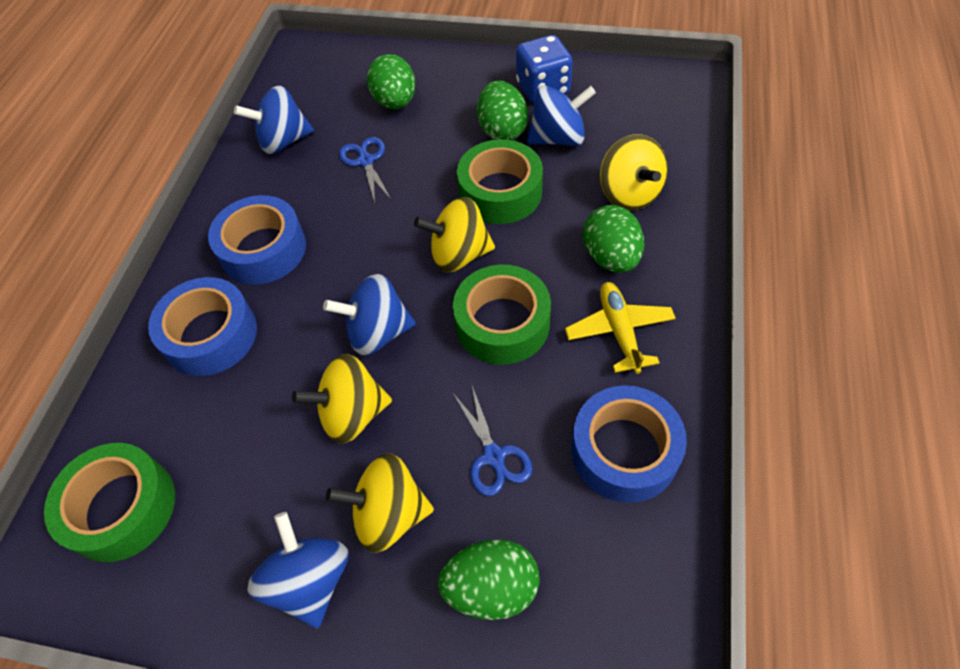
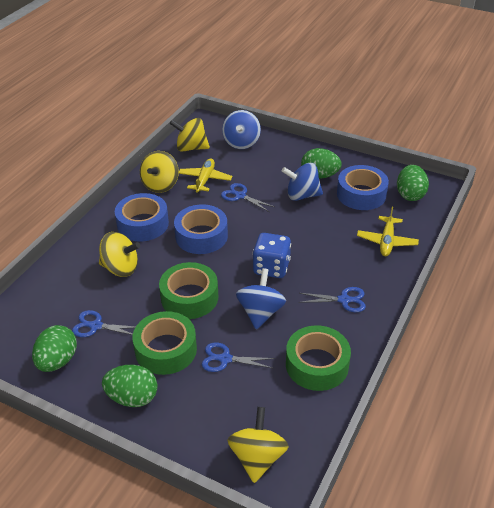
blue scissors: [339,137,392,203] [453,386,533,496] = 2 -> [72,310,136,337] [201,342,275,372] [221,183,275,212] [299,287,366,312] = 4
blue spinning top: [234,85,314,154] [247,512,349,628] [323,274,416,356] [527,86,596,146] = 4 -> [222,110,261,149] [236,268,286,329] [282,163,323,201] = 3
yellow plane: [565,282,676,374] = 1 -> [179,158,232,193] [357,207,419,256] = 2

